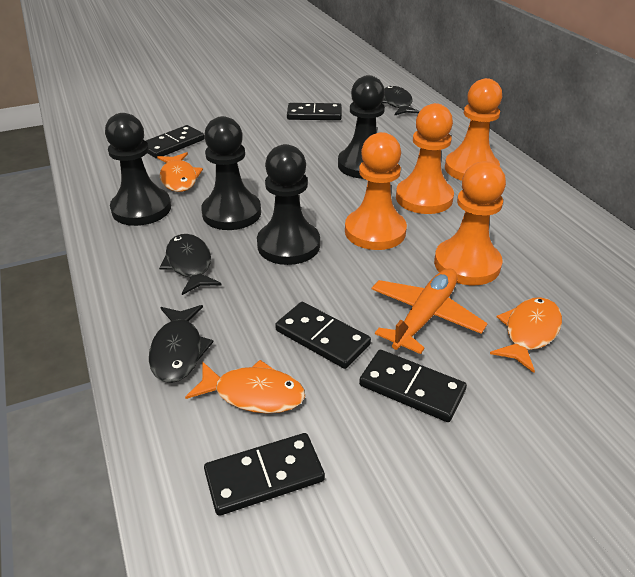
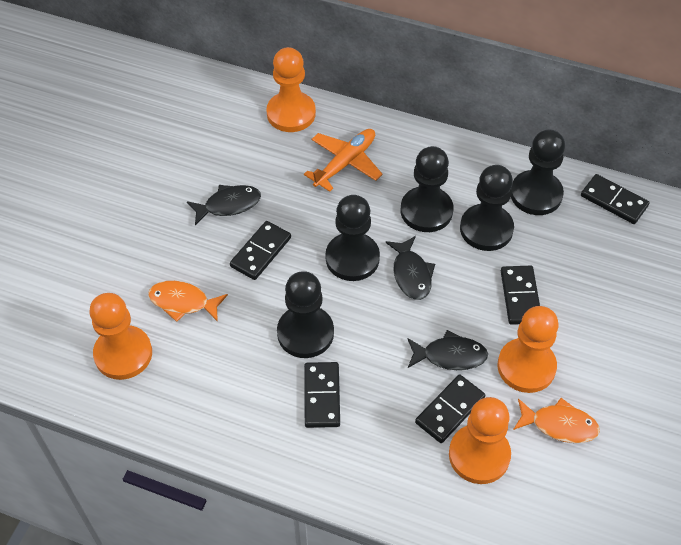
black pawn: [105,113,171,226] [201,116,261,230] [257,144,320,265] [338,75,385,179] = 4 -> [277,271,334,358] [325,195,380,281] [401,146,453,232] [460,165,514,251] [511,129,565,215] = 5
orange fish: [157,152,203,192] [185,360,305,413] [490,297,562,373] = 3 -> [148,281,228,322] [513,398,600,443] = 2

